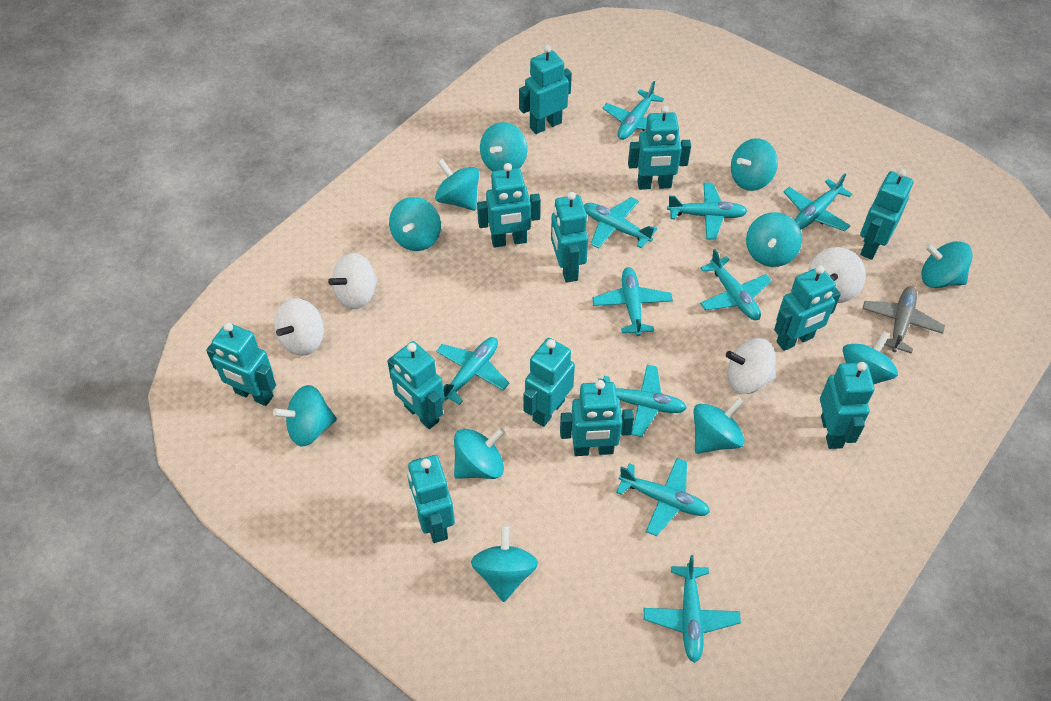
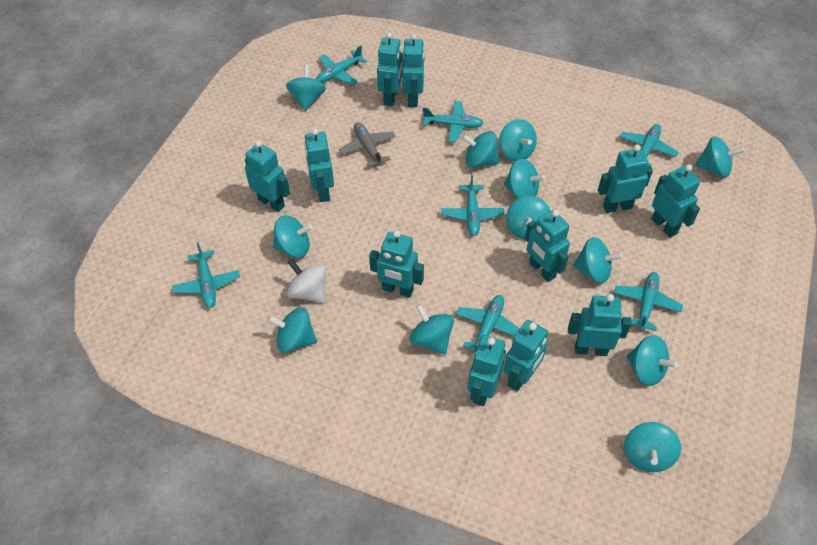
turquoise plane: [436,337,509,405] [584,197,657,248] [592,267,673,336] [598,365,687,437] [602,81,664,140] [616,458,710,536] [644,555,741,663] [667,183,748,240] [700,249,772,320] [784,174,852,231] = 10 -> [172,243,240,308] [316,45,367,85] [422,101,484,142] [441,175,504,236] [456,295,520,352] [614,272,683,331] [620,124,678,166] = 7
turquoise robot: [206,322,276,406] [387,341,445,429] [408,455,455,543] [477,163,541,248] [519,45,572,134] [523,338,575,427] [551,192,588,283] [560,380,634,456] [628,106,691,190] [774,265,841,351] [820,362,875,449] [860,169,913,260] = 12 -> [245,140,290,212] [304,128,334,202] [369,230,424,298] [377,33,403,106] [402,34,425,107] [467,335,506,406] [504,320,548,392] [525,210,570,282] [568,294,631,356] [598,145,653,213] [652,164,700,238] = 11
turquoise spinning top: [273,385,337,447] [389,197,441,251] [435,159,479,211] [454,428,505,479] [471,525,538,602] [480,122,527,171] [693,397,745,454] [731,138,778,191] [746,212,802,267] [843,331,898,384] [921,241,973,288] = 11 -> [267,307,317,353] [273,216,312,258] [286,64,326,111] [410,304,454,355] [462,131,499,168] [499,119,537,162] [504,159,546,199] [506,196,551,240] [573,237,623,283] [624,422,681,472] [627,335,678,386] [695,136,745,177] = 12
white spinning top: [274,298,324,356] [328,253,378,309] [726,338,776,394] [808,247,866,303] = 4 -> [287,259,326,303] = 1

